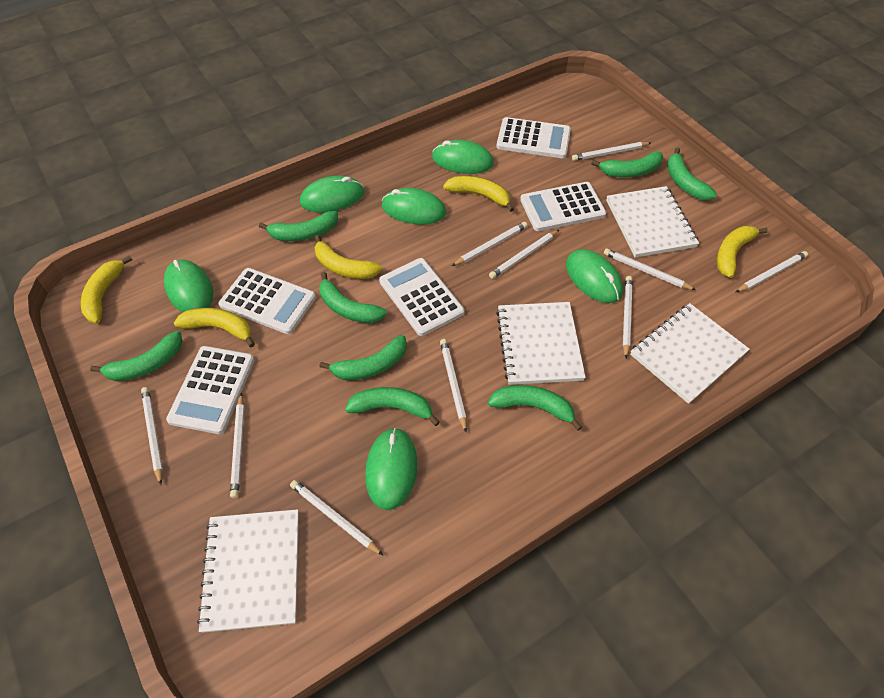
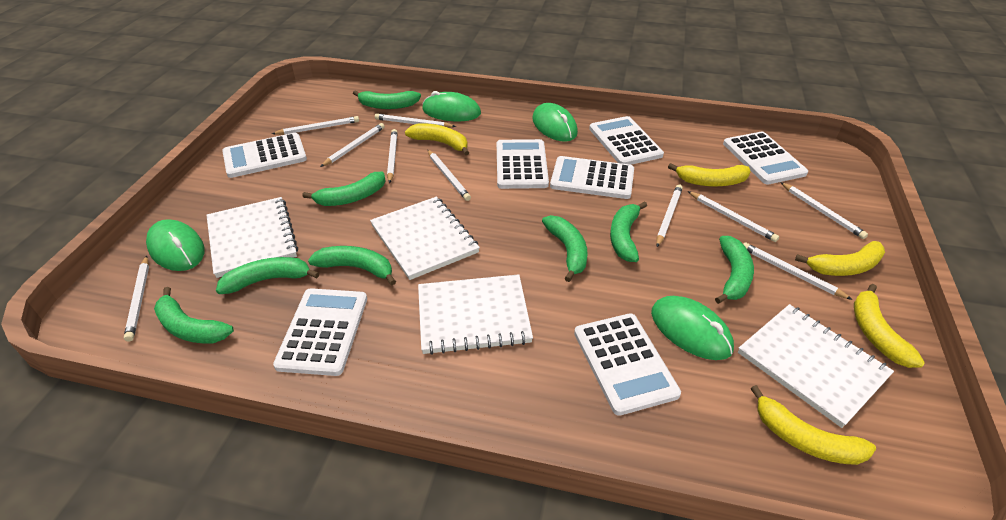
green mouse: [164,260,213,312] [300,176,364,212] [365,428,417,510] [382,188,446,224] [432,140,494,174] [566,249,623,303] = 6 -> [146,219,205,271] [422,91,481,121] [532,103,578,142] [651,296,734,360] = 4
white calculator: [166,346,254,434] [219,268,316,334] [379,258,465,336] [496,117,571,158] [520,182,606,231] = 5 -> [222,133,307,178] [273,288,367,376] [497,139,549,189] [550,156,634,199] [574,313,681,416] [589,116,664,165] [723,132,808,185] = 7

